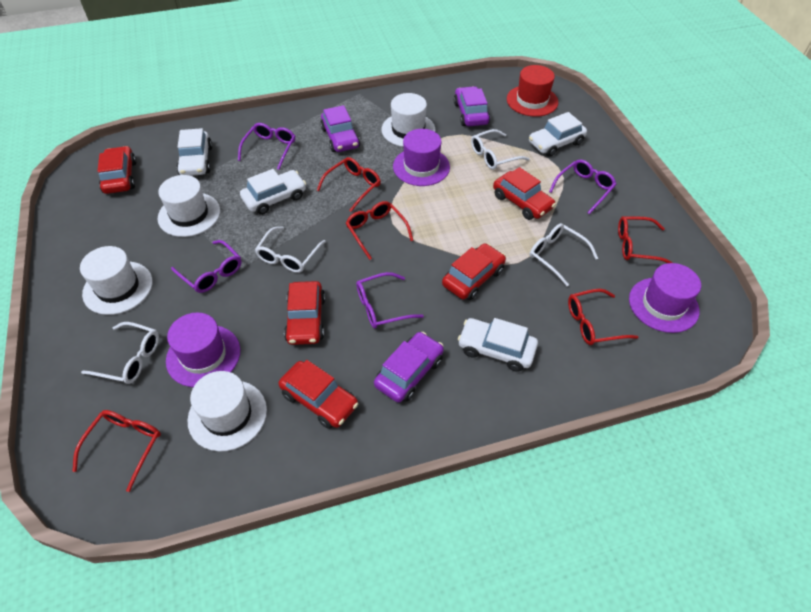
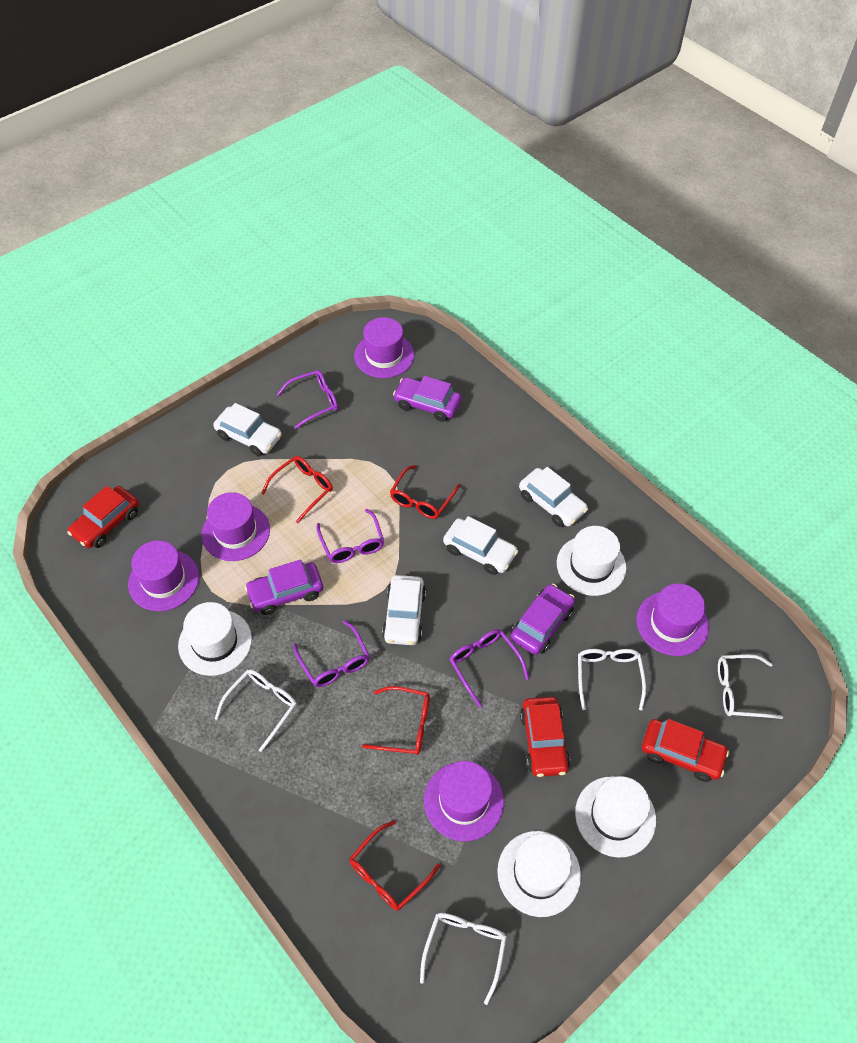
purple hat: [166,313,240,387] [393,129,450,186] [629,263,701,333] = 3 -> [128,540,199,611] [201,492,270,561] [354,317,414,378] [424,761,504,841] [636,584,709,656] = 5
red car: [97,146,136,194] [279,360,358,429] [284,281,325,345] [442,243,506,300] [493,167,556,220] = 5 -> [67,486,139,548] [520,697,570,777] [642,719,729,782] = 3
red glasses: [72,410,161,492] [317,157,381,212] [346,201,414,260] [568,289,638,345] [618,216,673,263] = 5 -> [261,456,333,523] [349,820,440,911] [362,686,430,755] [390,465,460,519] = 4
red hat: [507,65,558,117] = 1 -> none = 0

